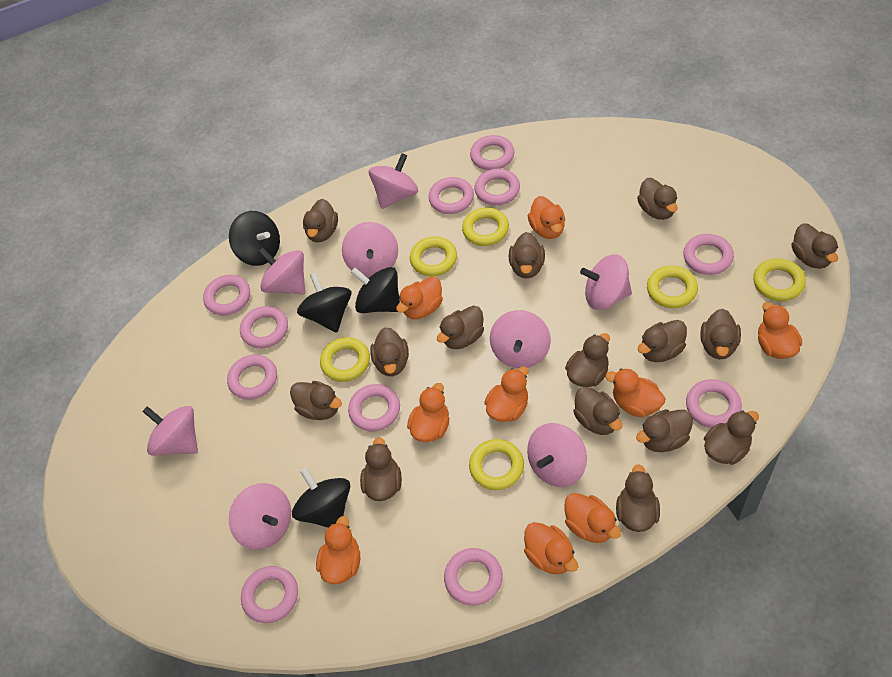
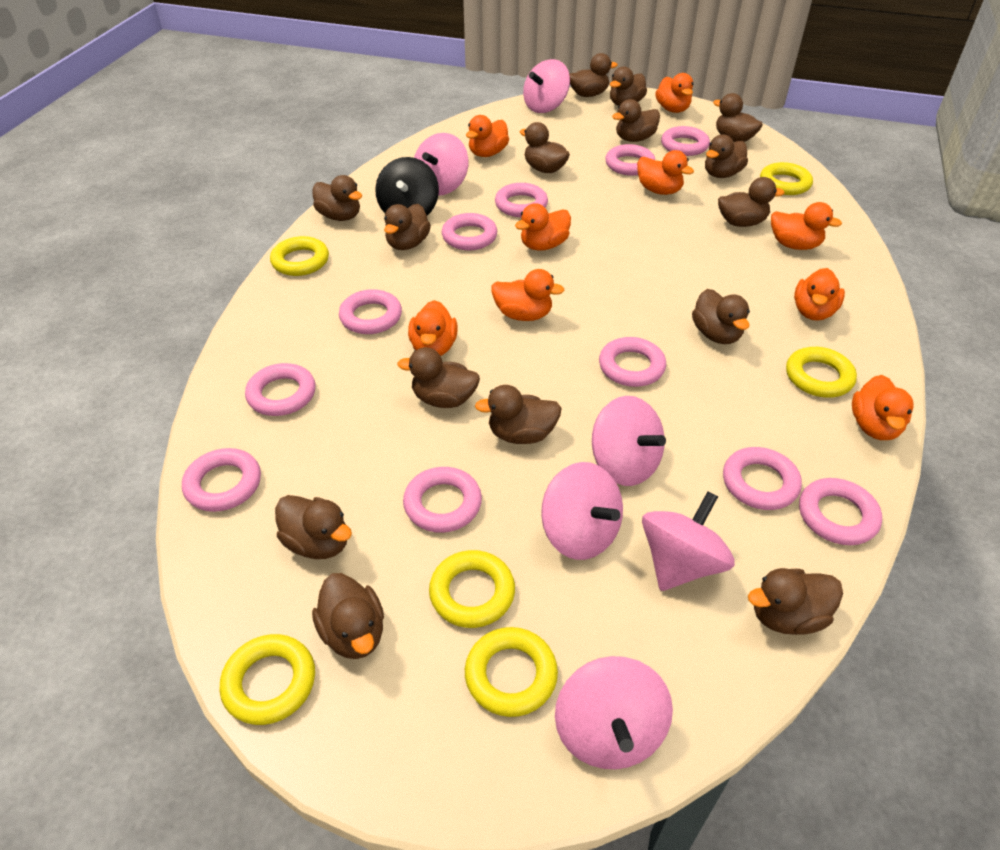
black spinning top: [229,211,280,266] [292,468,350,528] [297,272,351,333] [351,267,400,313] = 4 -> [375,157,439,215] = 1
pink spinning top: [142,406,198,456] [229,483,291,550] [259,248,305,295] [342,222,398,278] [369,153,418,209] [490,310,551,368] [527,423,587,487] [580,254,632,310] = 8 -> [414,133,468,196] [523,59,570,113] [541,462,623,560] [555,656,673,769] [592,396,666,486] [642,491,735,591] = 6

